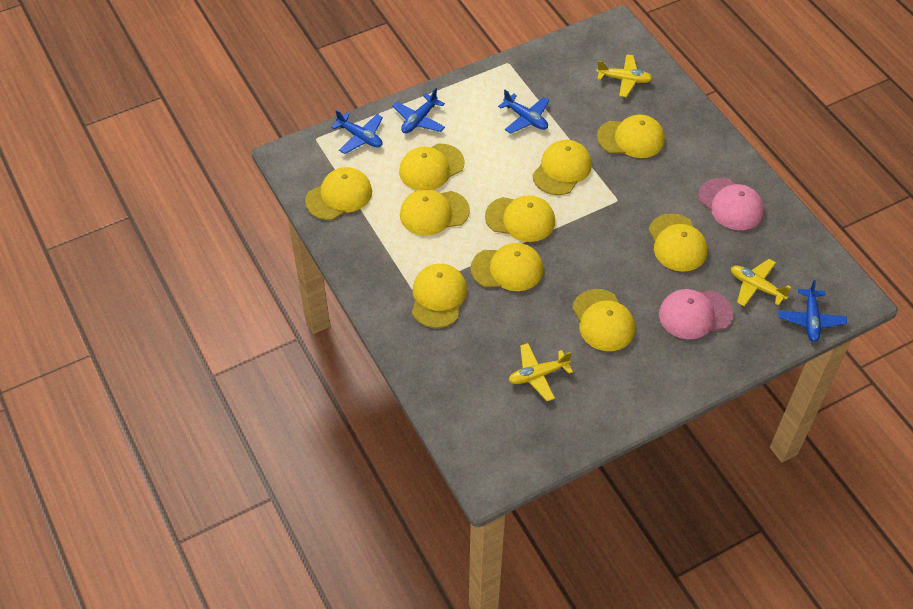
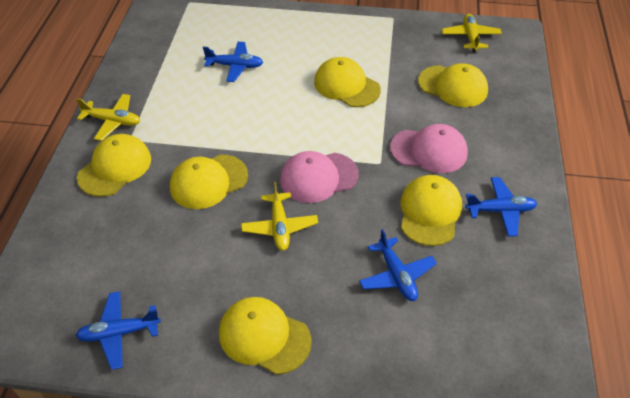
yellow cap: [305,167,372,220] [399,144,465,191] [400,189,470,236] [412,264,467,328] [471,243,543,291] [485,195,555,242] [533,140,592,195] [572,289,635,351] [597,114,665,158] [648,213,707,272] = 10 -> [77,134,151,197] [170,154,248,209] [219,297,312,375] [314,57,381,107] [401,175,462,246] [418,63,488,107] = 6

